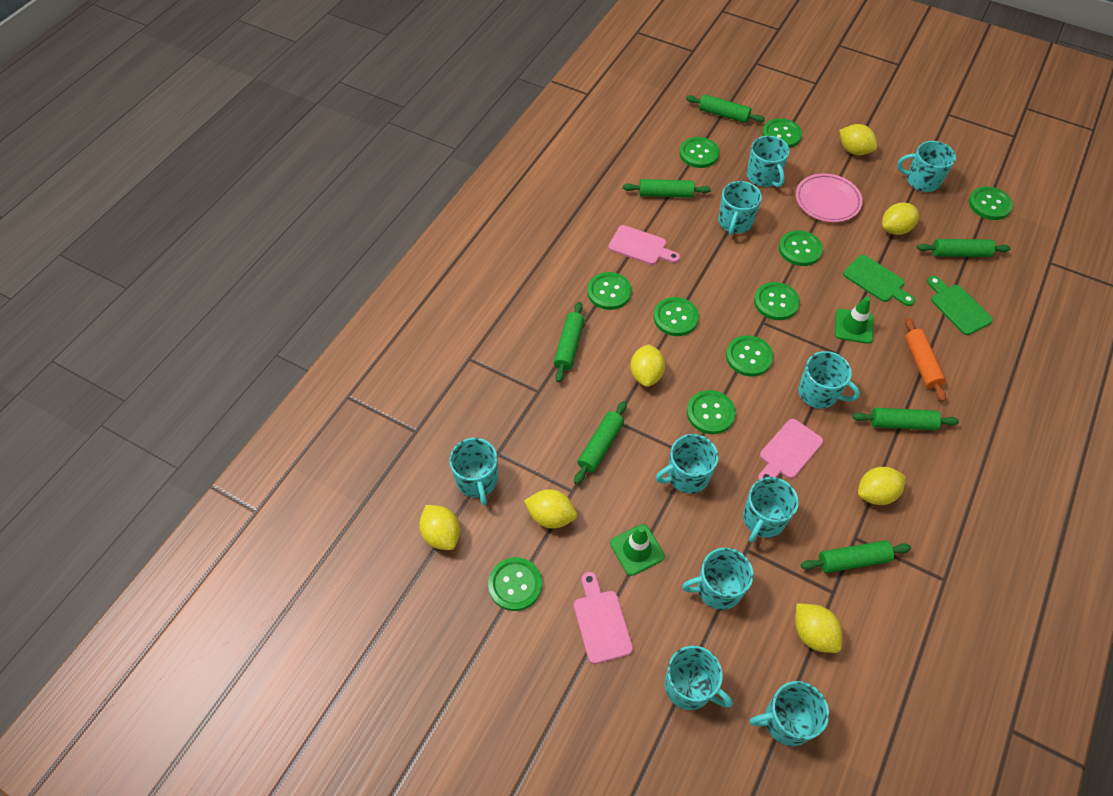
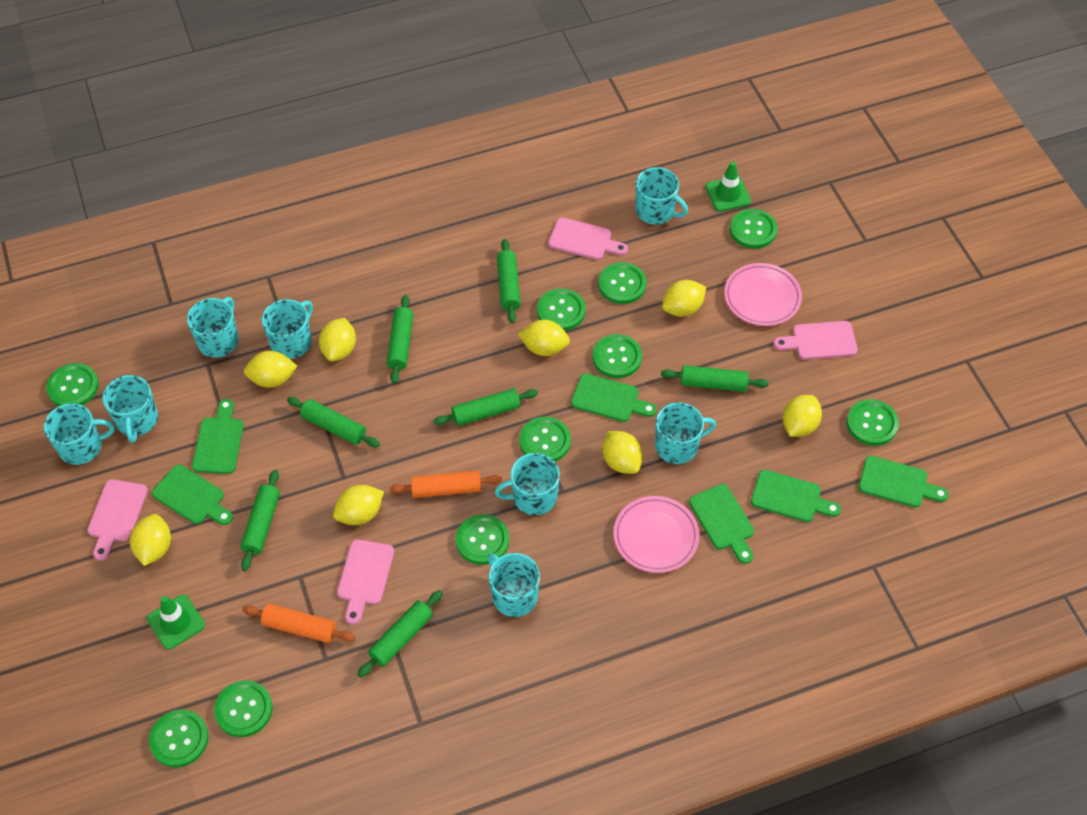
green cutting board: [843,255,915,306] [927,276,993,335] = 2 -> [152,465,233,525] [192,399,244,474] [571,373,657,422] [689,484,754,564] [751,470,841,522] [859,456,949,507] = 6
orange rolling pin: [905,318,946,401] = 1 -> [242,604,356,643] [390,471,502,498] = 2
pink cutting board: [574,572,633,664] [609,225,680,265] [758,419,823,480] = 3 -> [88,479,148,560] [337,539,394,624] [548,218,628,260] [773,321,858,360] = 4
pink plate: [796,173,863,222] = 1 -> [614,496,699,573] [724,263,802,326] = 2
turquoise mug: [449,438,498,505] [656,434,719,494] [665,646,733,710] [682,548,754,610] [718,181,762,235] [743,477,799,542] [747,136,790,187] [750,681,829,746] [798,351,860,409] [897,141,956,192] = 10 -> [44,403,115,465] [102,375,158,443] [187,297,239,358] [262,299,313,359] [487,553,540,617] [495,453,560,515] [636,167,688,224] [655,403,716,464] = 8
yellow lemon: [419,505,460,550] [524,489,577,528] [630,344,665,387] [795,604,842,653] [839,124,877,155] [858,467,906,505] [882,203,919,235] = 7 -> [130,514,171,566] [244,351,297,388] [319,318,356,361] [333,485,384,525] [518,320,570,356] [602,431,643,474] [662,280,706,317] [783,395,822,437] = 8

